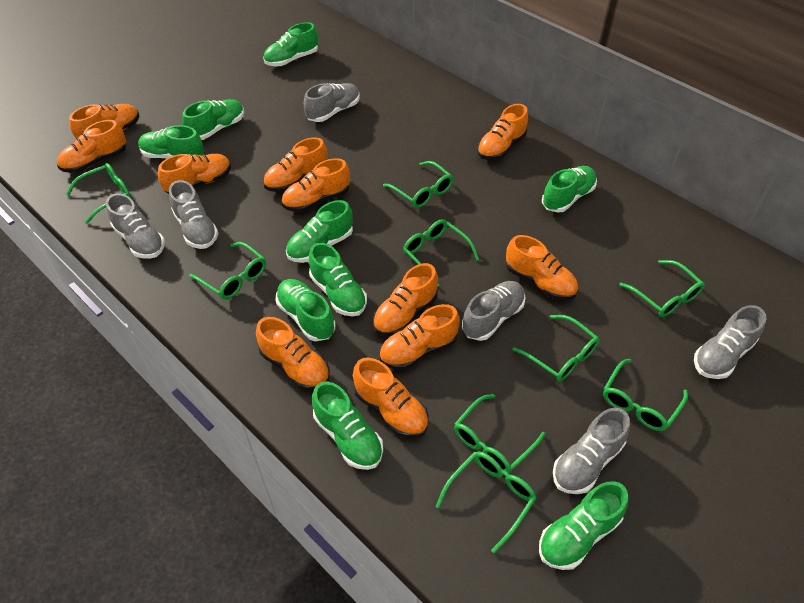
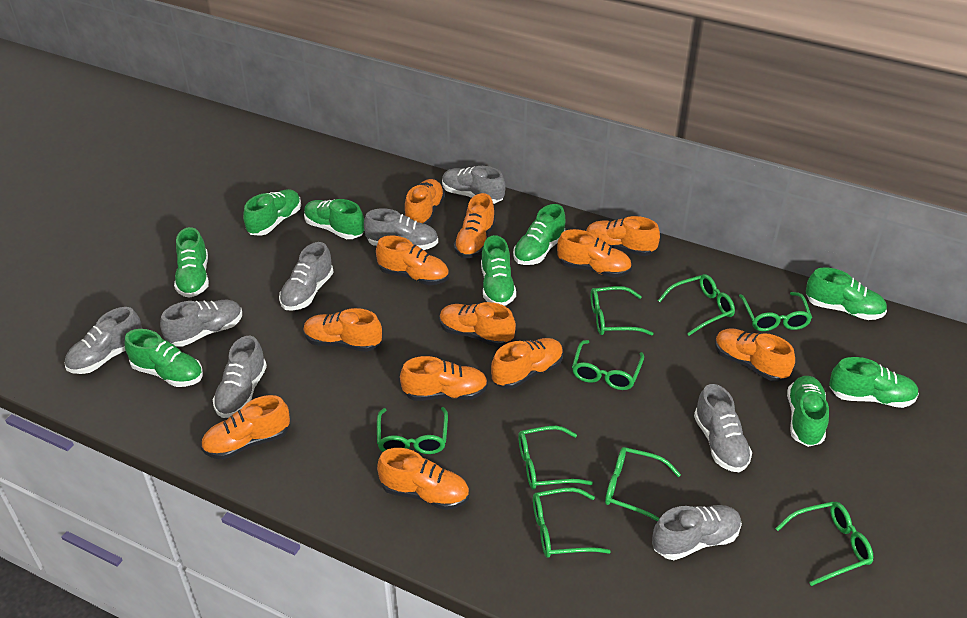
grey shoe: [106,193,165,259] [169,180,219,249] [304,83,360,122] [462,281,525,341] [553,408,630,494] [694,305,766,379] = 6 -> [65,307,142,374] [160,300,242,347] [213,336,267,418] [279,242,334,311] [364,208,438,250] [442,166,506,204] [652,505,742,560] [694,384,752,472] = 8
orange shoe: [57,120,126,173] [69,104,140,140] [158,154,231,193] [256,317,330,390] [263,137,328,192] [282,158,350,212] [353,357,429,438] [373,263,438,336] [379,304,460,370] [477,104,528,160] [506,235,578,300] = 11 -> [201,395,290,459] [303,308,382,352] [376,236,449,285] [377,448,469,510] [400,356,488,401] [405,179,445,225] [439,302,516,347] [454,193,495,258] [491,338,563,389] [557,229,632,278] [586,216,660,256] [715,328,795,382] = 12

